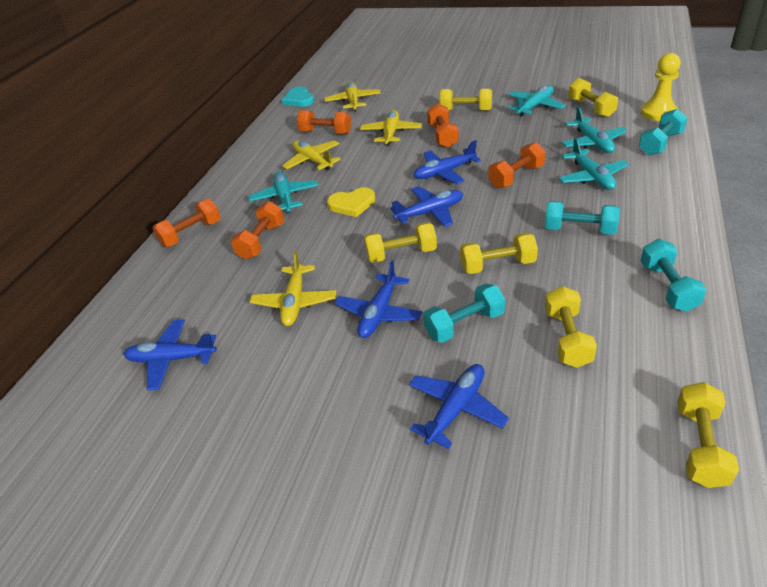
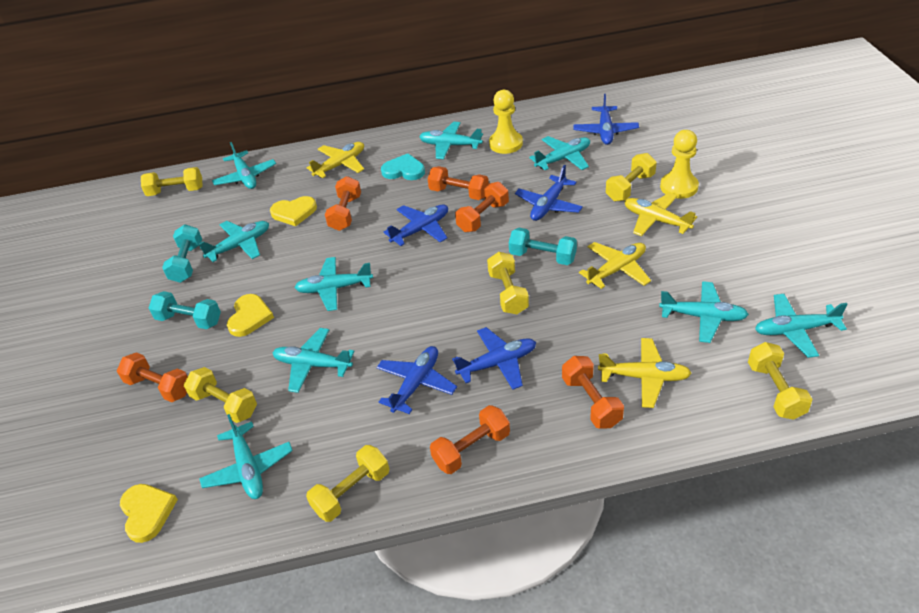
orange dumbbell: [152,198,221,247] [231,201,284,259] [297,110,351,134] [427,104,459,148] [488,142,545,188] = 5 -> [117,352,188,402] [325,176,361,231] [428,166,489,200] [430,405,510,474] [455,182,509,232] [562,356,624,429] = 6
turquoise dumbbell: [423,283,505,343] [545,201,620,235] [639,109,688,155] [640,239,706,312] = 4 -> [149,291,221,329] [162,224,202,283] [509,228,577,265] = 3
turquoise plane: [248,171,318,213] [508,85,565,117] [558,138,629,190] [562,107,628,153] = 4 -> [199,221,269,262] [199,414,293,499] [212,142,276,189] [273,328,355,393] [295,257,373,311] [419,122,483,159] [529,136,590,170] [659,281,749,343] [755,294,848,358] = 9
yellow heart: [327,187,375,217] = 1 -> [120,484,178,543] [227,294,274,337] [270,196,317,226] = 3
yellow pawn: [641,53,681,121] = 1 -> [489,90,523,154] [660,130,699,199] = 2

